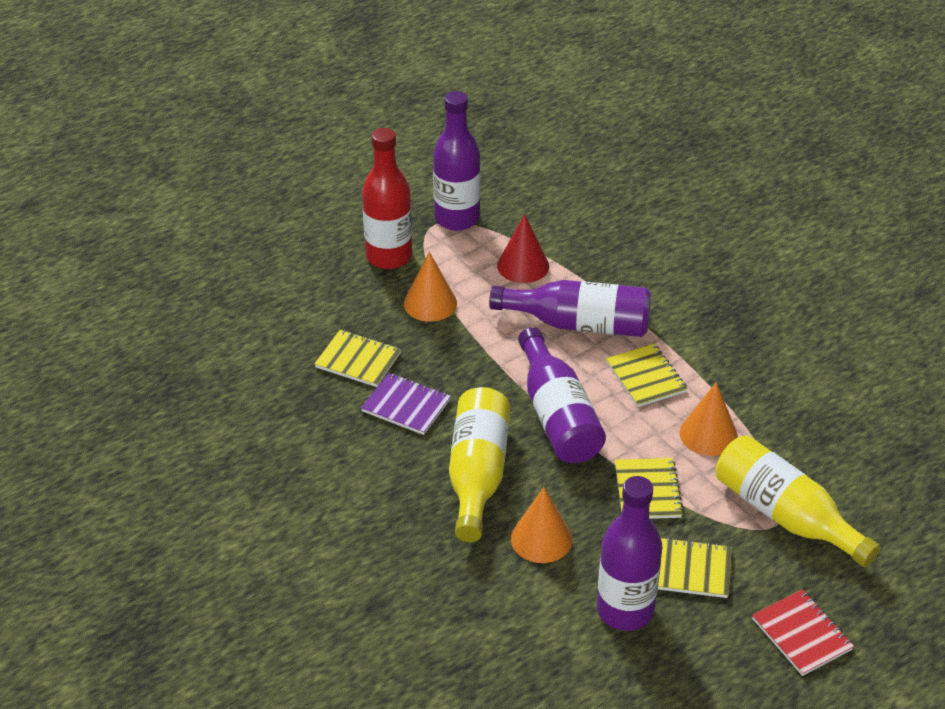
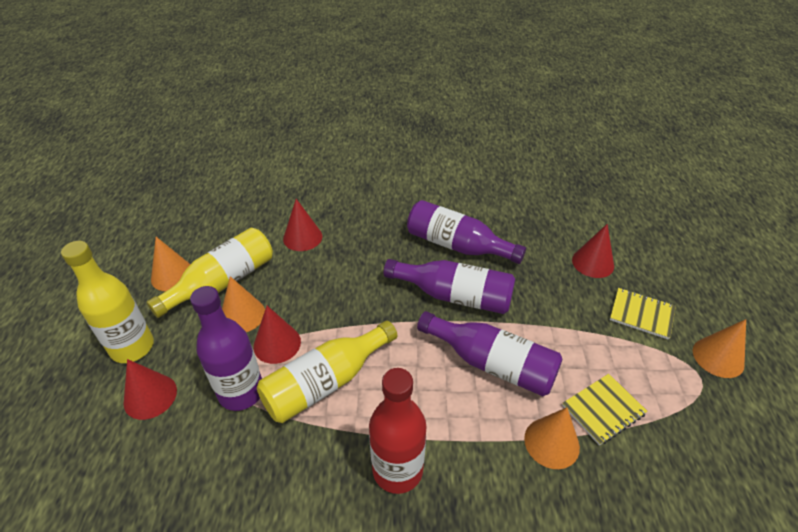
orange cone: [404,252,457,322] [511,487,572,563] [680,382,738,456] = 3 -> [151,237,190,291] [222,276,265,332] [524,407,580,469] [693,319,746,378] = 4
purple notebook: [361,373,451,435] = 1 -> none = 0
red cone: [497,214,549,283] = 1 -> [124,359,177,420] [253,306,301,364] [283,199,322,251] [572,224,614,278] = 4
red notebook: [752,590,854,676] = 1 -> none = 0
yellow bottle: [449,387,510,542] [716,435,880,567] = 2 -> [61,241,154,363] [147,228,273,318] [257,321,397,423] = 3
yellow notebook: [314,330,401,387] [606,344,687,407] [615,458,684,519] [658,537,732,598] = 4 -> [562,374,648,445] [610,288,676,340] = 2

